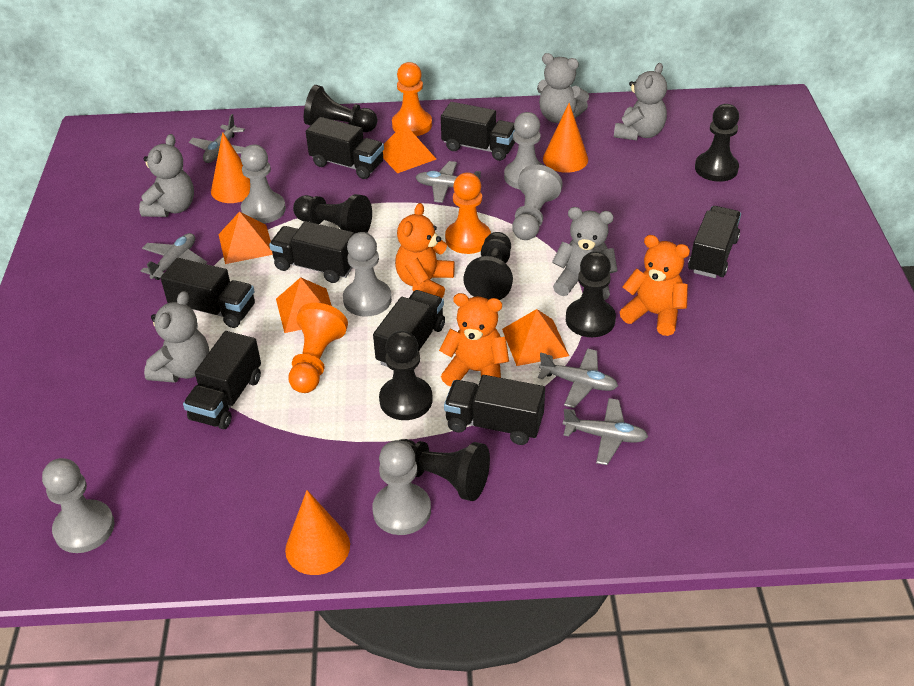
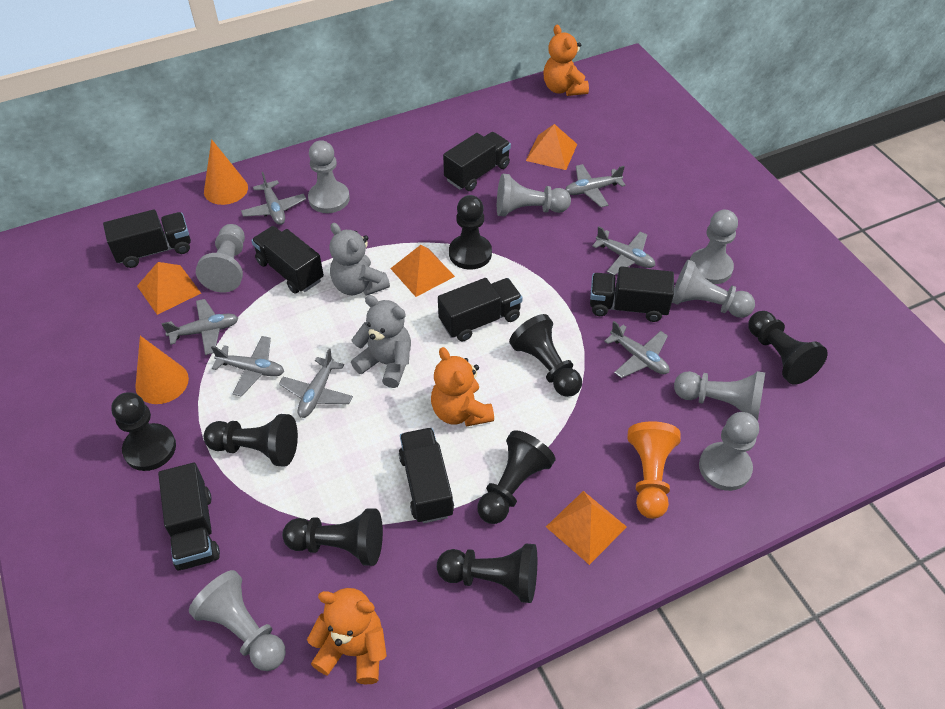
black pawn: [293,194,372,233] [304,85,377,132] [379,331,433,420] [400,439,490,501] [463,232,513,300] [566,251,616,337] [695,104,739,182] = 7 -> [111,392,176,471] [204,414,298,467] [282,508,383,566] [437,544,537,603] [449,195,492,270] [477,430,555,524] [509,314,582,397] [748,311,828,385] = 8
black truck: [161,258,255,328] [183,331,261,430] [269,221,355,283] [306,117,384,179] [373,290,445,367] [441,102,515,161] [444,375,545,445] [688,206,741,278] = 8 -> [103,209,191,268] [158,463,220,571] [251,226,324,294] [399,428,454,523] [438,278,523,341] [443,132,511,191] [590,266,674,322] = 7
grey pawn: [42,458,115,553] [241,145,286,224] [343,232,392,317] [372,440,431,535] [504,112,543,189] [513,165,563,240] = 6 -> [189,570,286,671] [196,224,245,292] [308,140,350,213] [497,174,571,216] [672,260,755,318] [674,371,765,421] [690,210,738,284] [699,412,759,491] = 8
grey plane: [141,233,207,280] [189,114,245,163] [415,161,481,203] [538,348,618,408] [563,398,648,465] = 5 -> [161,299,238,355] [211,336,284,397] [241,172,306,225] [279,349,353,418] [565,164,626,207] [592,226,656,275] [604,321,670,378] = 7
grey teddy bear: [139,134,194,217] [144,291,209,383] [537,53,589,123] [552,207,618,300] [614,63,667,140] = 5 -> [329,223,390,296] [351,295,411,388] = 2
orange cone: [211,132,250,203] [285,490,350,575] [543,103,588,173] = 3 -> [135,336,189,404] [204,139,248,205] = 2
orange pawn: [289,303,348,393] [392,62,432,136] [445,172,491,254] = 3 -> [627,421,681,519] = 1

